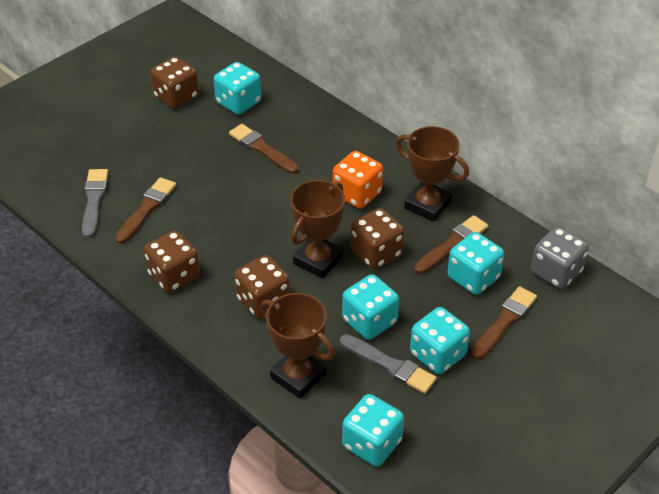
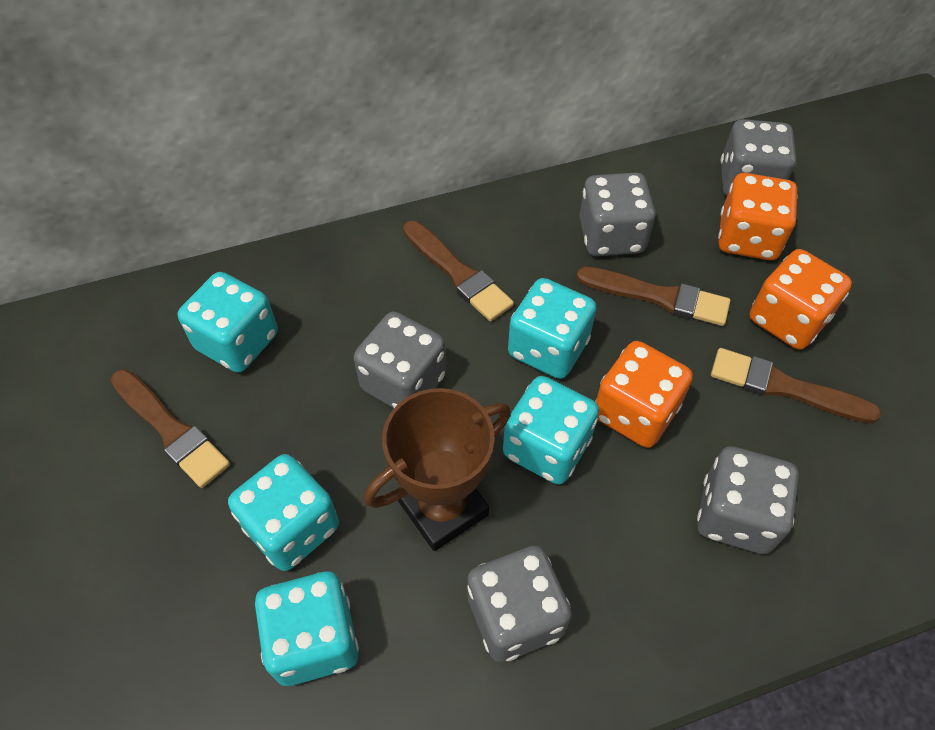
brown dice: [144,230,200,293] [150,57,199,109] [234,255,290,319] [350,208,404,269] = 4 -> none = 0
brown trophy: [260,293,335,399] [290,180,345,278] [396,126,469,222] = 3 -> [364,388,511,551] = 1
grey brush: [82,169,108,238] [340,334,437,394] = 2 -> none = 0
grey dice: [531,227,589,289] = 1 -> [354,312,446,408] [467,546,572,662] [579,173,656,256] [697,446,799,554] [721,119,796,196] = 5
orange dice: [333,151,383,209] = 1 -> [595,341,693,448] [718,173,798,260] [750,249,852,350] = 3

